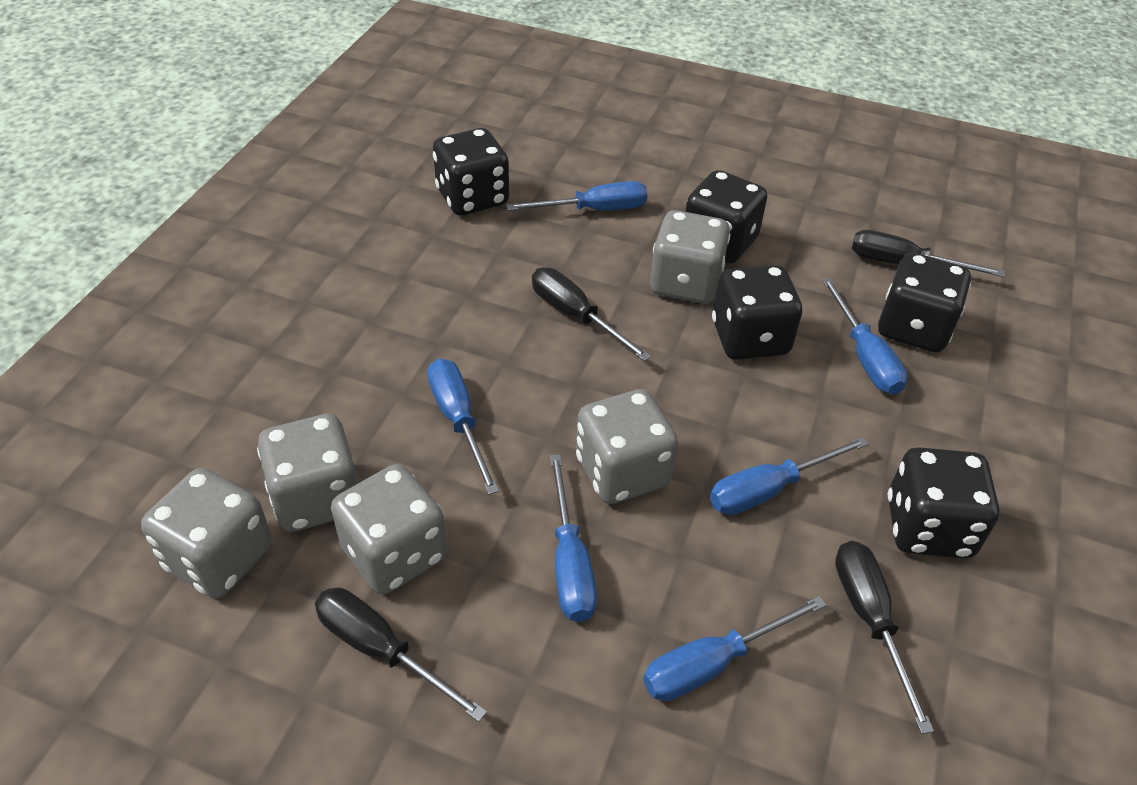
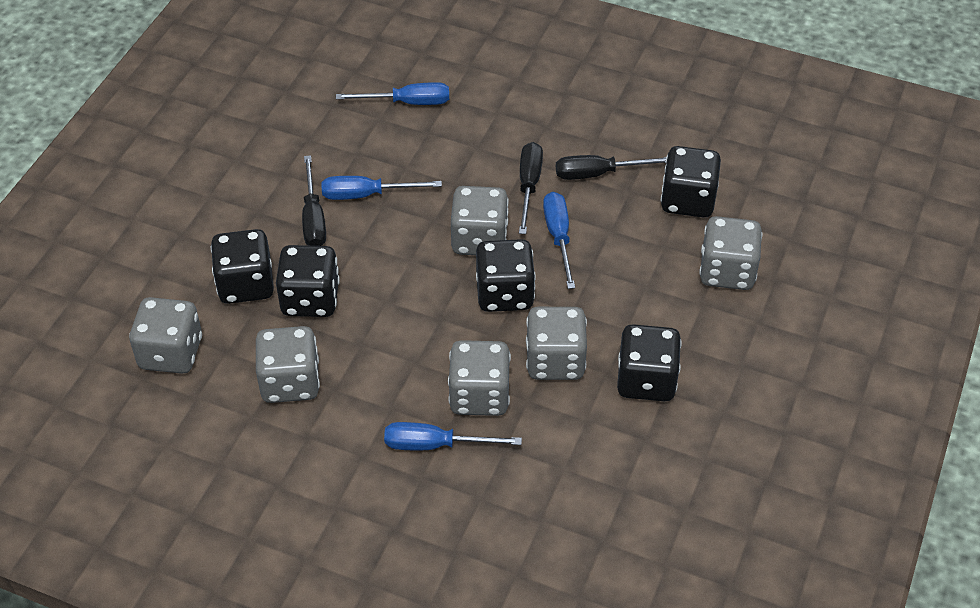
black screwdriver: [315,588,487,722] [532,268,651,361] [835,541,934,734] [852,230,1005,277] = 4 -> [302,155,326,246] [519,142,543,234] [556,155,666,180] = 3
blue screwdriver: [427,358,499,495] [506,181,648,211] [550,454,597,622] [643,596,827,701] [710,436,869,515] [821,277,908,395] = 6 -> [321,176,442,200] [336,82,449,105] [384,422,522,450] [543,192,575,289] = 4
grey dice: [141,468,272,598] [257,414,358,532] [331,464,447,594] [576,389,678,504] [650,210,731,304] = 5 -> [129,297,202,374] [256,326,320,403] [448,340,511,416] [451,186,509,255] [526,307,587,380] [699,216,762,290] = 6

